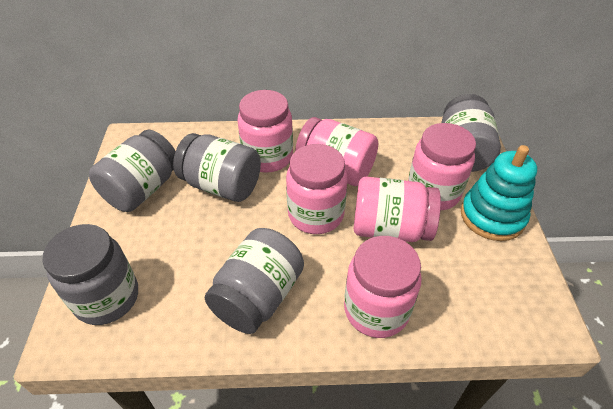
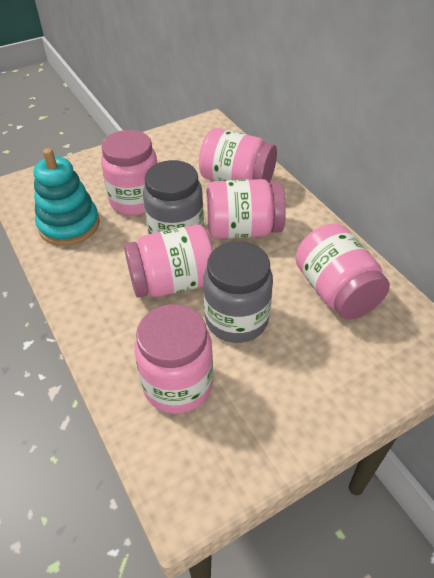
grey jar: [43,224,138,325] [89,130,175,212] [173,133,261,202] [205,228,304,334] [441,94,501,172] = 5 -> [143,160,204,234] [203,241,273,343] = 2

